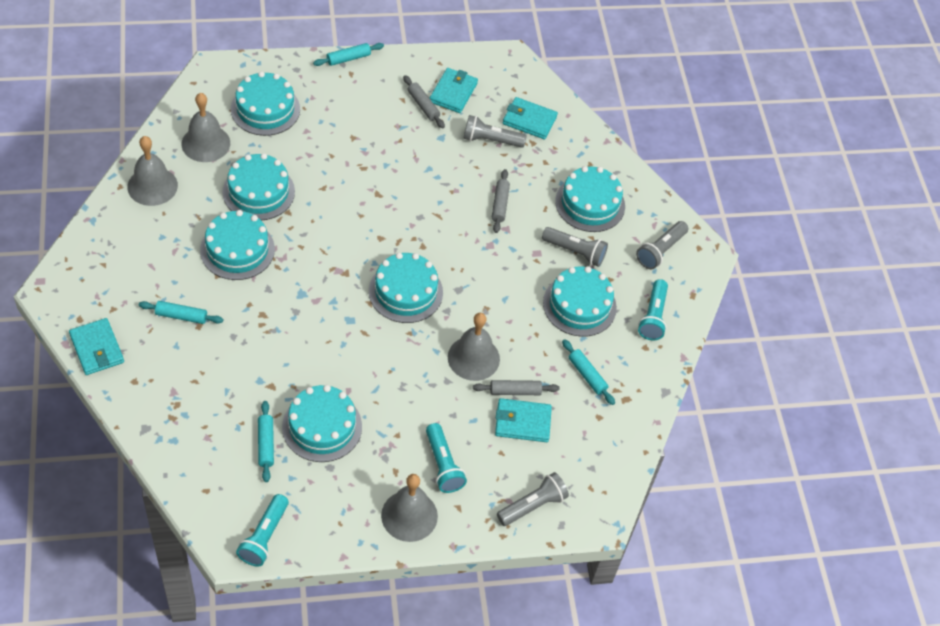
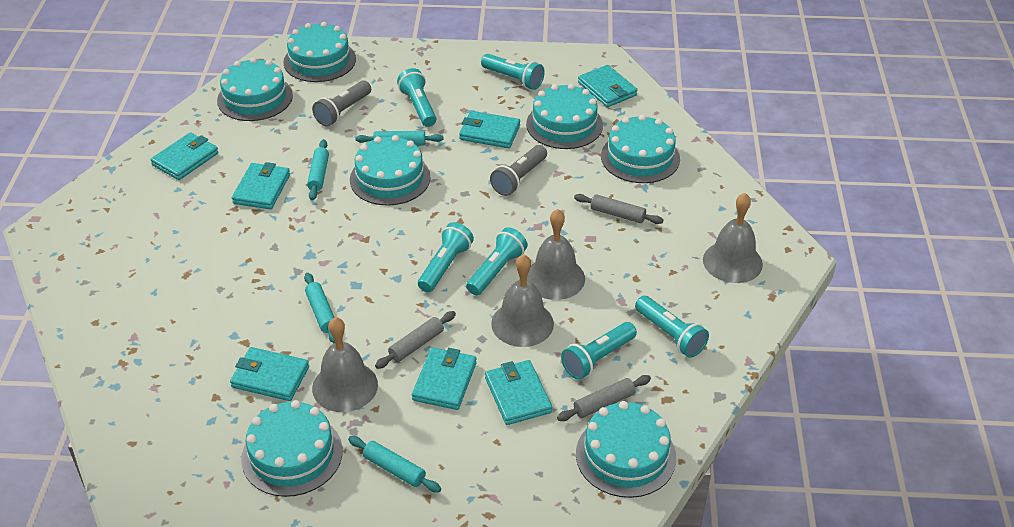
grey flashlight: [463,115,527,148] [497,472,569,526] [542,227,608,267] [636,221,688,269] = 4 -> [312,81,371,127] [490,145,547,196] = 2
turquoise flashlight: [236,494,289,567] [426,423,467,493] [638,279,668,340] = 3 -> [397,68,436,127] [418,222,474,292] [466,227,528,295] [481,54,545,90] [561,322,637,380] [635,296,709,358] = 6
turquoise wallet: [69,318,124,375] [430,68,478,113] [495,398,552,442] [503,97,558,139] = 4 -> [150,132,218,180] [230,347,309,401] [232,162,290,209] [412,347,477,410] [459,111,520,148] [485,360,552,425] [578,65,638,107] = 7

